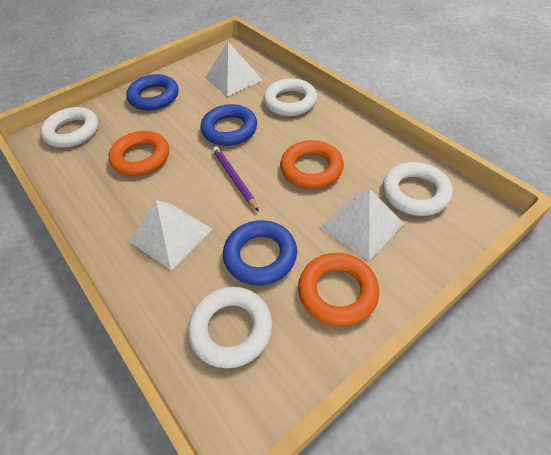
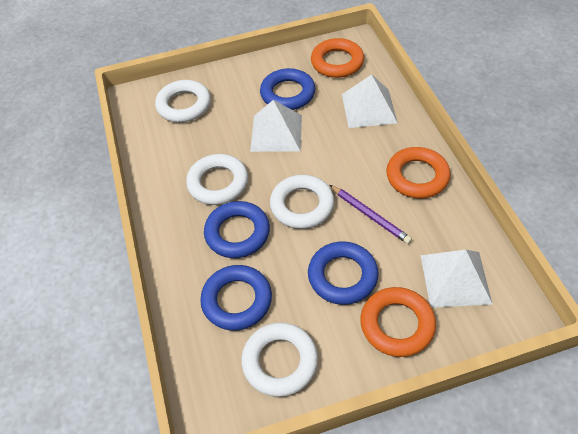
blue ring: [126,74,179,110] [201,104,257,146] [223,220,297,286] = 3 -> [200,265,272,331] [204,201,270,258] [260,68,315,110] [308,241,379,305] = 4

